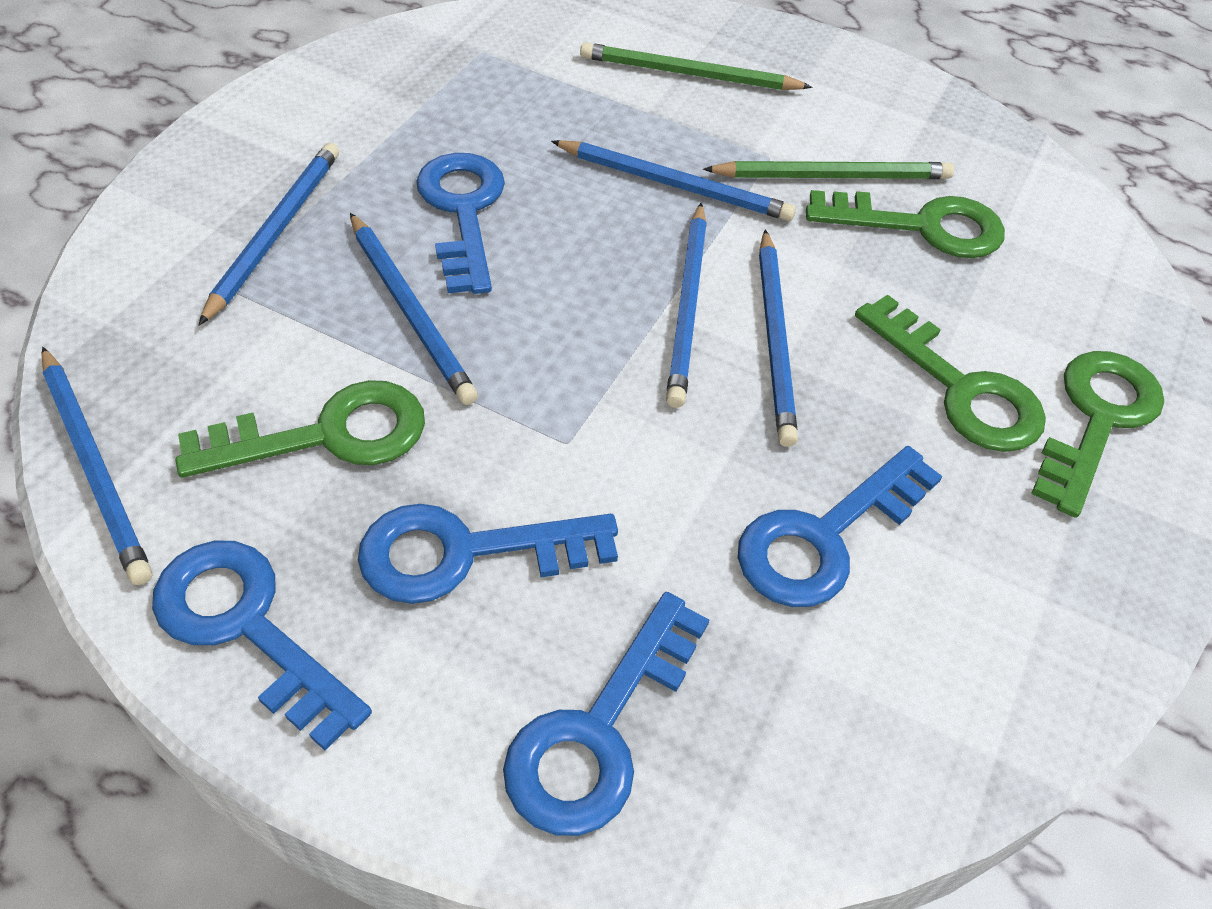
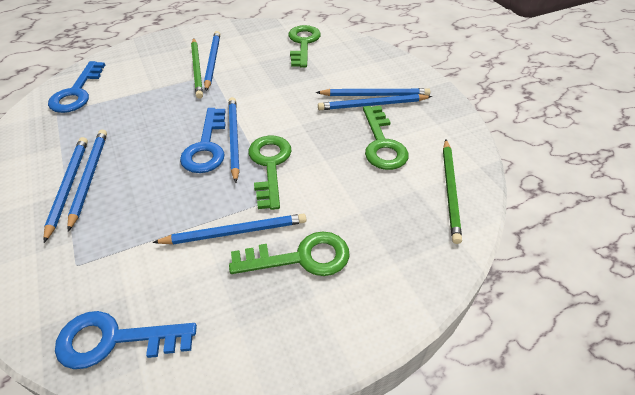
blue key: [152,541,372,751] [358,504,618,604] [416,153,505,294] [503,592,709,836] [738,446,943,607] = 5 -> [48,61,105,113] [55,311,197,369] [180,108,226,173] = 3
blue pencil: [41,347,152,585] [198,143,339,326] [350,213,478,405] [551,140,796,221] [666,203,707,408] [759,229,798,447] = 6 -> [43,137,88,243] [67,130,107,231] [152,214,307,244] [204,31,220,91] [229,97,240,183] [316,88,430,96] [318,94,432,110] = 7

